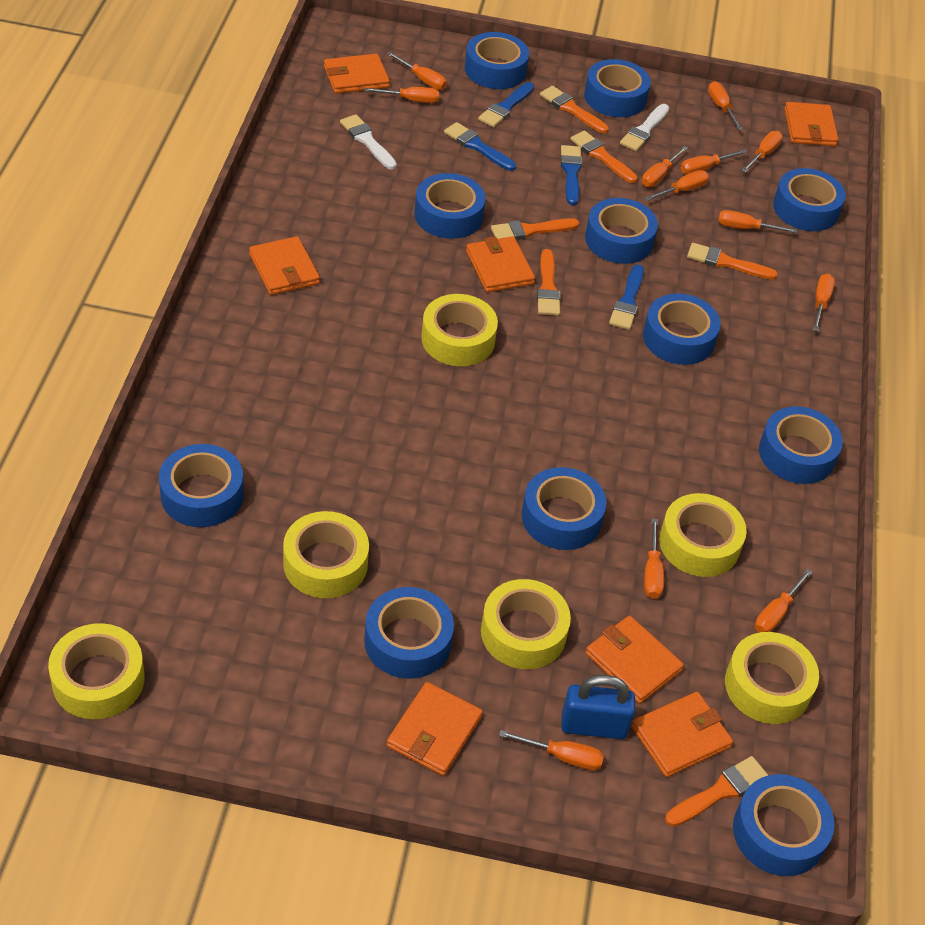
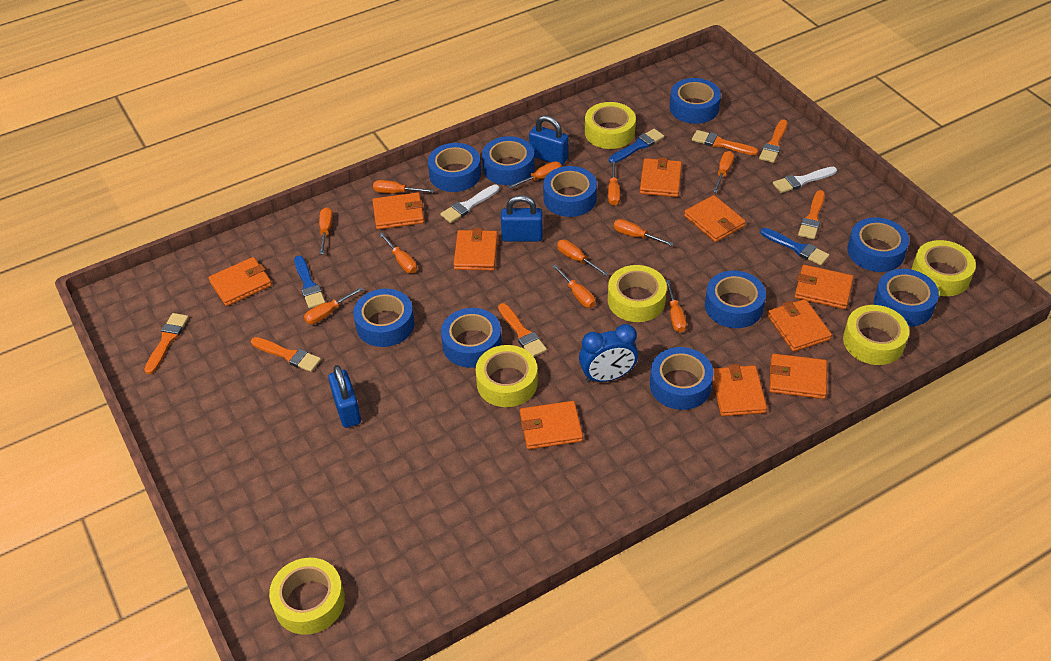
blue brush: [444,122,516,171] [478,82,534,127] [561,145,582,205] [609,265,644,330] = 4 -> [294,256,325,309] [609,129,664,163] [760,228,829,266] = 3
blue clock: none = 0 -> [579,324,638,383] = 1
blue padlock: [561,675,635,739] = 1 -> [328,365,361,428] [501,195,543,242] [529,115,569,165] = 3
blue tape: [159,444,244,527] [364,587,454,679] [415,173,485,239] [465,32,529,89] [521,467,606,550] [584,59,651,117] [585,198,658,264] [643,293,721,365] [733,774,835,876] [759,406,843,484] [773,168,846,231] = 11 -> [353,289,415,347] [428,143,481,192] [441,308,502,368] [482,136,534,185] [543,166,597,217] [650,347,714,410] [670,78,721,124] [705,271,766,328] [847,217,909,272] [874,269,939,327] = 10
orange screwdriver: [364,87,439,103] [387,52,447,90] [499,730,604,770] [642,146,688,187] [644,518,664,599] [645,170,709,201] [681,149,747,174] [708,81,743,130] [718,210,797,233] [741,131,783,173] [755,569,812,633] [813,274,835,332] = 12 -> [304,287,364,324] [319,207,333,254] [373,180,434,193] [379,233,417,273] [508,161,562,189] [552,264,596,308] [557,240,609,276] [608,161,620,206] [614,219,674,246] [666,280,687,333] [713,151,734,193] = 11
orange wallet: [249,236,320,295] [324,54,390,94] [387,682,483,776] [466,236,535,292] [585,615,684,704] [631,692,733,777] [784,102,838,146] = 7 -> [208,257,272,306] [372,192,424,229] [453,228,498,271] [520,401,583,449] [640,157,682,197] [684,195,746,242] [713,364,767,416] [768,299,832,352] [769,354,827,399] [795,265,854,309] = 10

